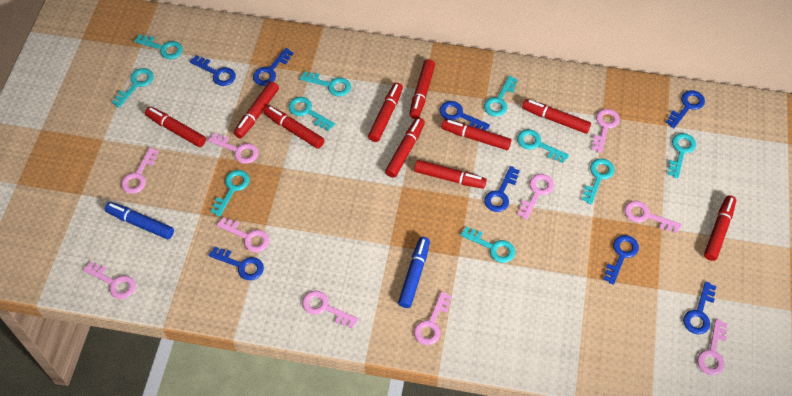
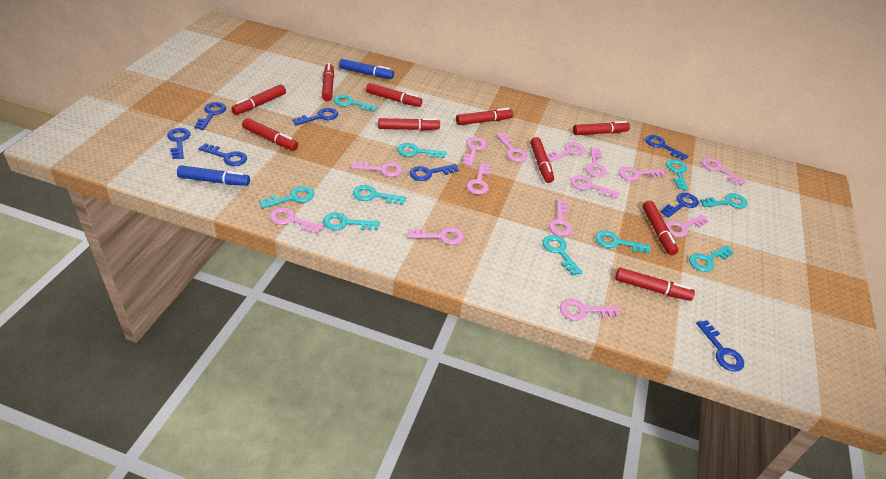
pink key: [83,261,136,299] [121,147,159,194] [208,133,259,164] [217,217,269,252] [302,291,358,328] [414,291,452,345] [517,174,554,220] [592,109,620,153] [624,201,681,233] [697,319,727,375] = 10 -> [270,207,324,234] [351,161,402,177] [407,227,464,245] [463,137,487,166] [466,162,490,195] [496,133,528,162] [547,142,585,162] [549,199,572,236] [560,299,620,321] [570,175,620,199] [585,147,607,177] [619,167,665,181] [665,215,709,237] [702,158,746,186] = 14

